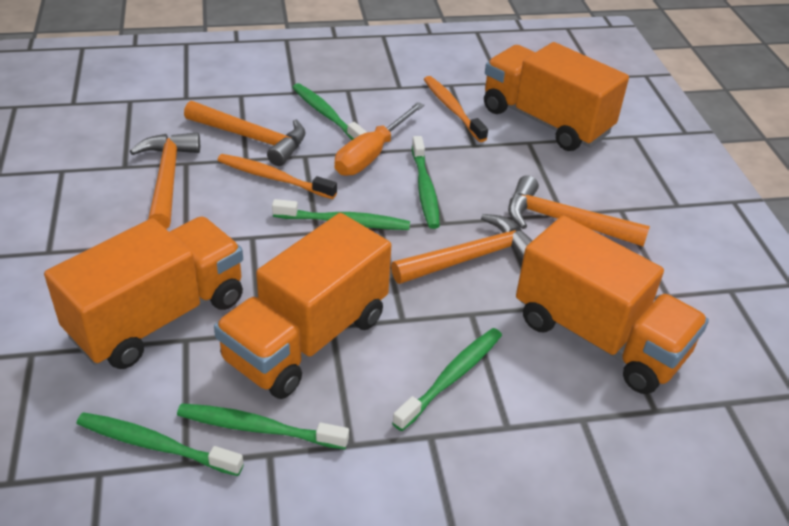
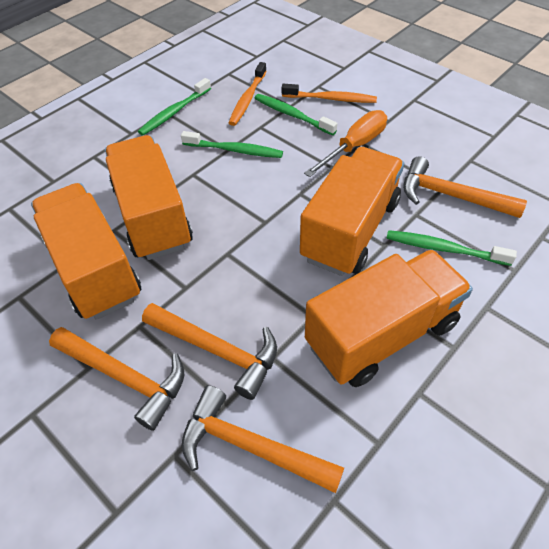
green toothbrush: [77,412,244,476] [177,403,349,449] [272,199,410,230] [292,83,367,140] [392,328,502,431] [412,136,440,229] = 6 -> [138,78,211,136] [181,131,283,158] [255,94,337,135] [386,230,517,266] = 4

